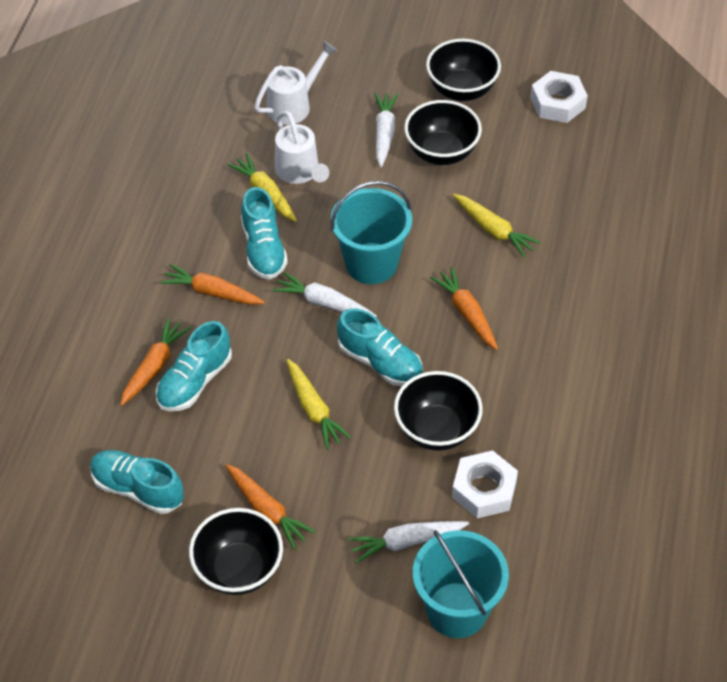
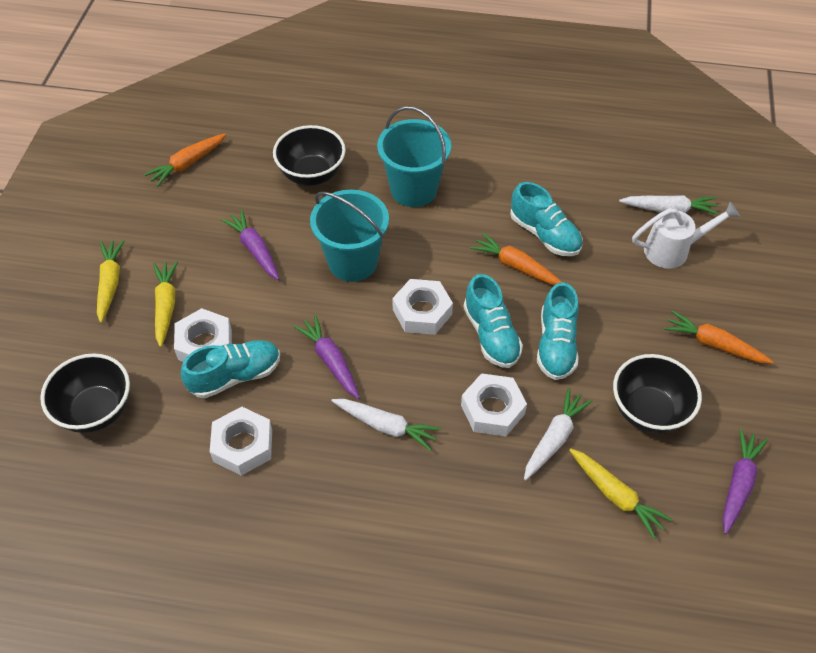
black bowl: [189,508,283,595] [394,371,483,451] [404,100,482,165] [426,39,501,101] = 4 -> [40,353,130,433] [273,125,346,186] [613,354,702,433] = 3
orange carrot: [120,318,191,406] [160,264,265,305] [226,464,315,550] [430,267,498,350] = 4 -> [144,133,227,187] [470,232,562,285] [664,311,774,364] = 3
purple carrot: none = 0 -> [221,210,280,280] [294,315,360,399] [723,429,768,534] = 3
white nut: [452,450,518,518] [530,71,588,123] = 2 -> [174,308,232,362] [210,407,272,476] [392,279,453,335] [461,373,527,436] = 4
white watering can: [254,41,338,125] [275,111,329,184] = 2 -> [632,202,740,269] = 1

